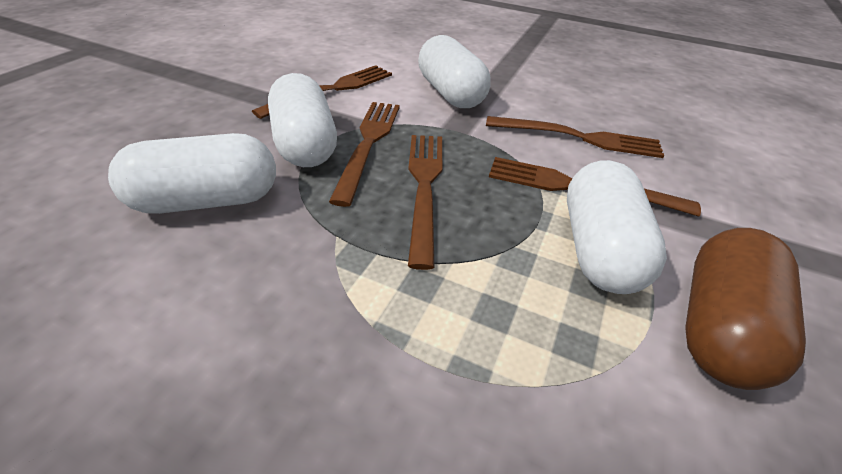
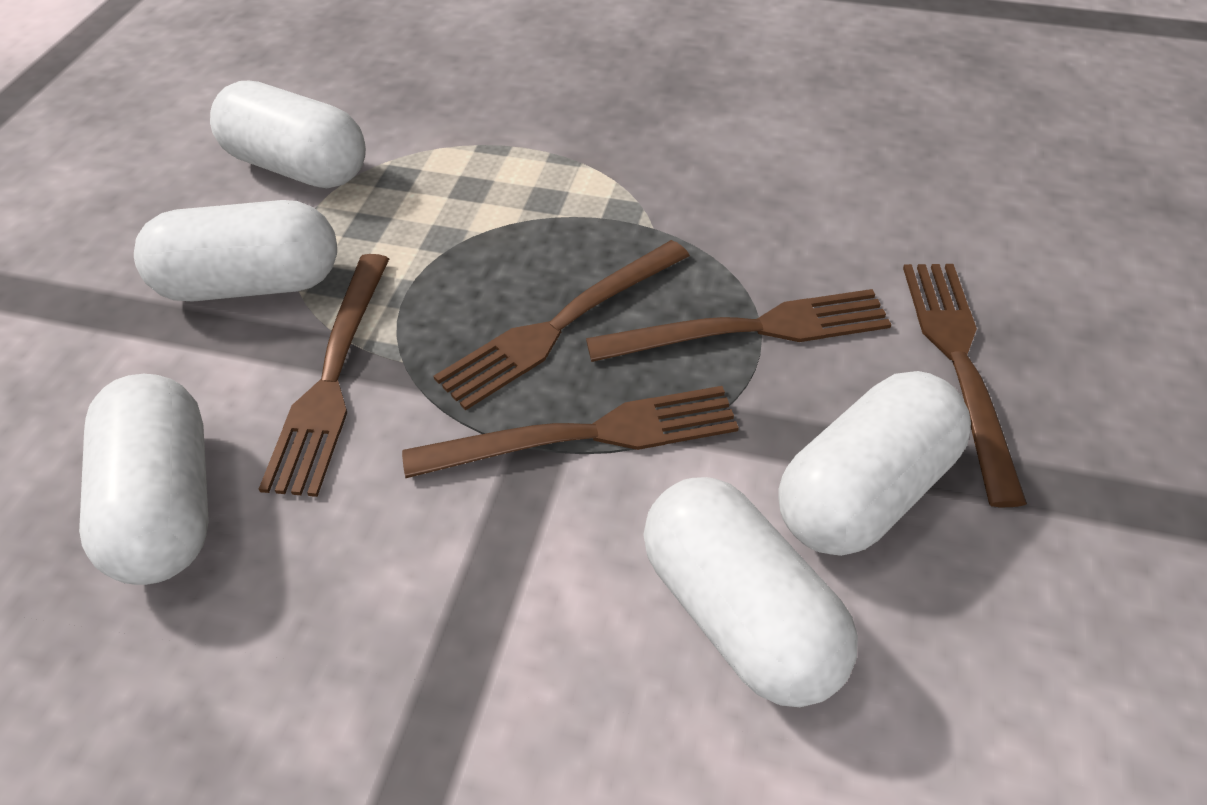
brown capsule: [685,228,806,390] = 1 -> none = 0
white capsule: [108,133,276,214] [268,73,337,167] [418,35,491,108] [567,160,667,294] = 4 -> [79,374,209,585] [134,200,337,301] [210,81,366,188] [643,477,858,707] [778,371,971,556] = 5

